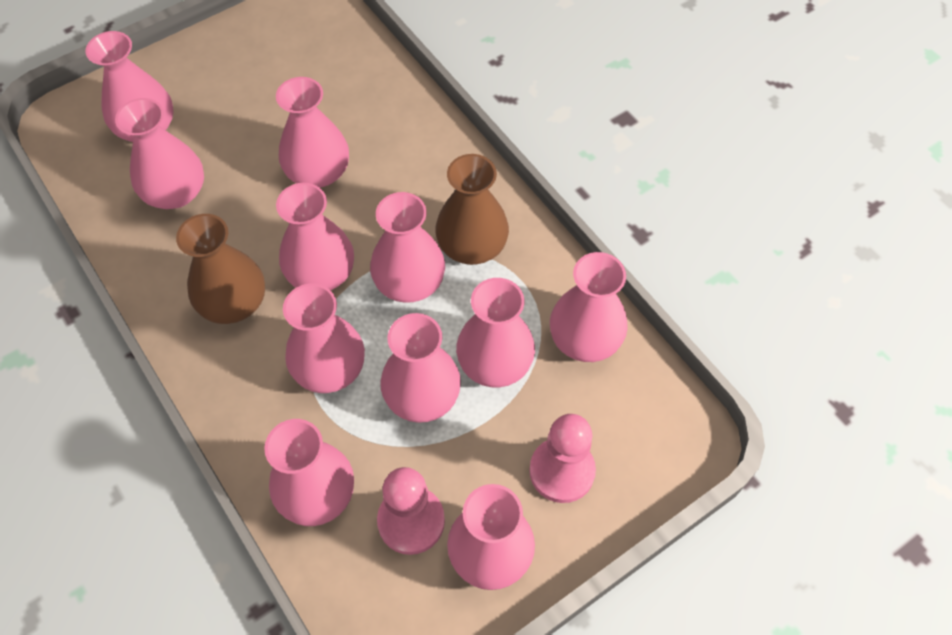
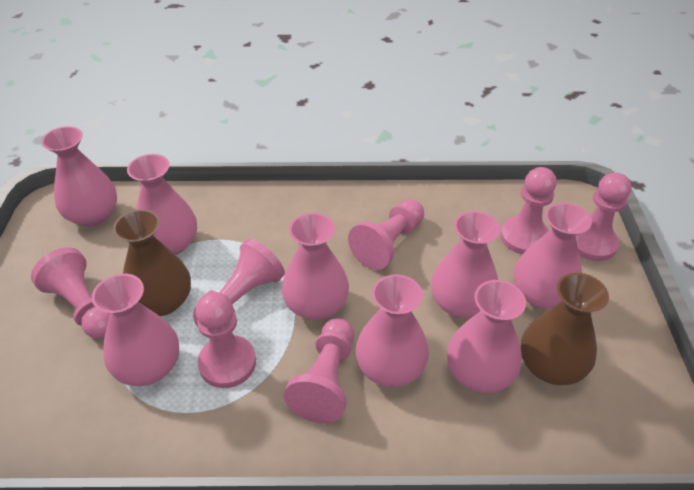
pink pawn: [377,467,445,555] [529,414,596,503] = 2 -> [31,247,110,339] [193,239,285,326] [196,292,256,388] [284,318,354,423] [348,199,424,270] [500,167,557,255] [575,172,631,261] = 7
pink vase: [85,31,174,142] [115,98,204,209] [264,419,354,526] [276,77,349,188] [276,183,354,290] [283,283,365,393] [370,192,445,303] [380,313,461,423] [447,484,535,590] [456,278,535,387] [550,252,628,362] = 11 -> [41,126,117,227] [92,274,179,386] [127,154,197,255] [282,213,349,320] [355,274,429,387] [431,211,501,318] [447,280,526,393] [514,202,592,309] = 8

